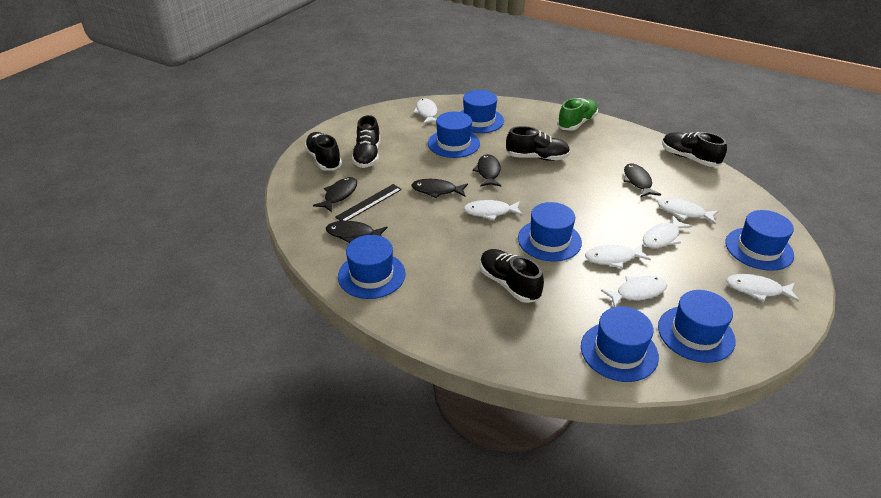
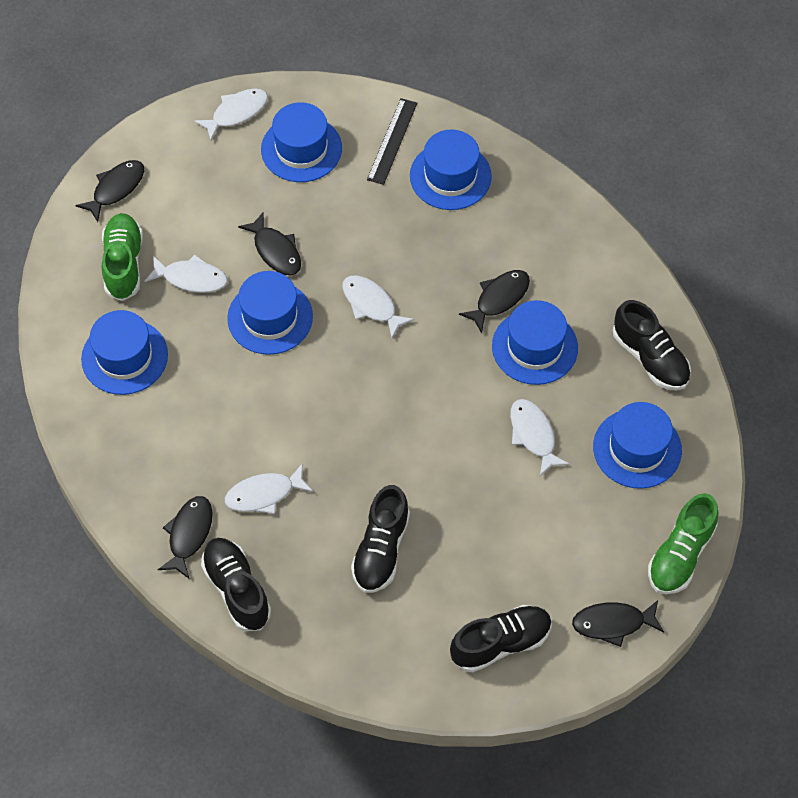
black shoe: [304,132,342,171] [352,115,380,168] [480,249,544,303] [506,126,570,161] [662,132,727,167] = 5 -> [201,538,271,631] [351,485,410,593] [450,605,552,672] [613,300,691,390] = 4
blue hat: [338,235,406,299] [428,112,480,158] [460,90,504,133] [518,202,582,261] [581,306,659,382] [658,290,736,363] [725,210,794,271] = 7 -> [81,310,168,395] [227,271,313,355] [261,102,342,182] [410,130,492,210] [492,300,578,385] [593,402,682,489] = 6
green shoe: [557,98,598,131] = 1 -> [102,213,143,301] [648,493,719,594] = 2
white fish: [413,99,437,124] [464,200,523,220] [585,244,651,268] [601,276,667,307] [643,215,692,248] [657,198,719,224] [726,274,799,302] = 7 -> [145,255,228,293] [194,88,268,140] [225,463,313,514] [342,276,414,338] [510,399,569,476] = 5

